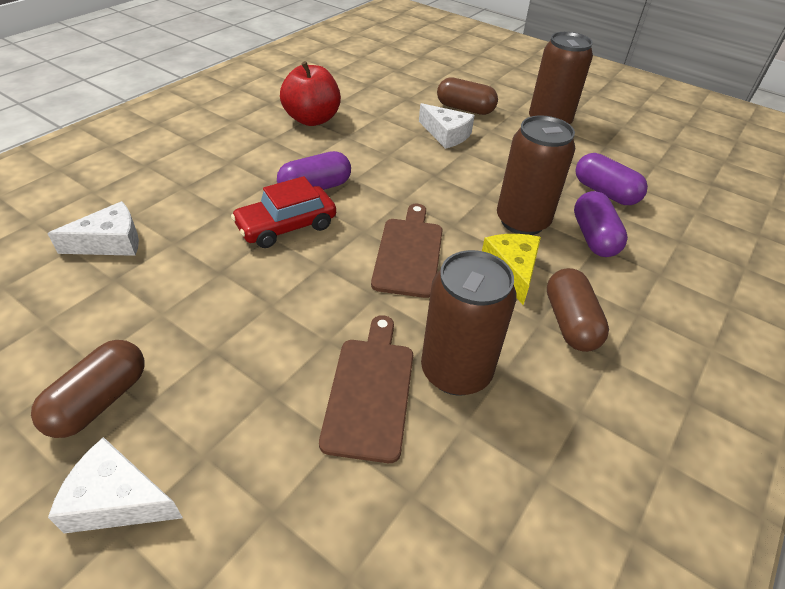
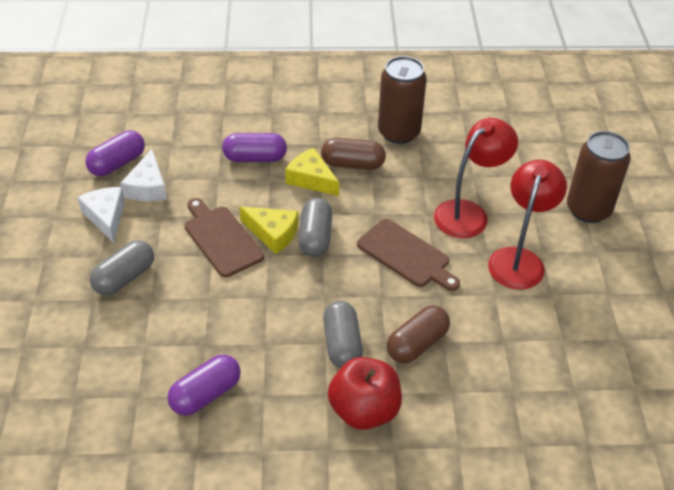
brown can: [421,250,517,396] [497,116,575,235] [529,32,593,124] = 3 -> [378,56,427,144] [567,131,631,223] = 2
brown capsule: [31,340,144,438] [437,77,498,115] [547,268,609,352] = 3 -> [321,138,386,170] [387,305,450,363] = 2
grey capsule: none = 0 -> [90,240,154,296] [298,198,332,257] [323,301,363,368] = 3
red car: [231,176,336,248] = 1 -> none = 0
red lamp: none = 0 -> [434,118,518,238] [488,160,567,289] = 2
white cheese: [47,201,139,256] [48,437,183,533] [419,103,475,149] = 3 -> [77,187,125,243] [120,149,167,201] = 2
yellow cheese: [482,234,541,305] = 1 -> [239,206,298,254] [285,148,339,196] = 2

